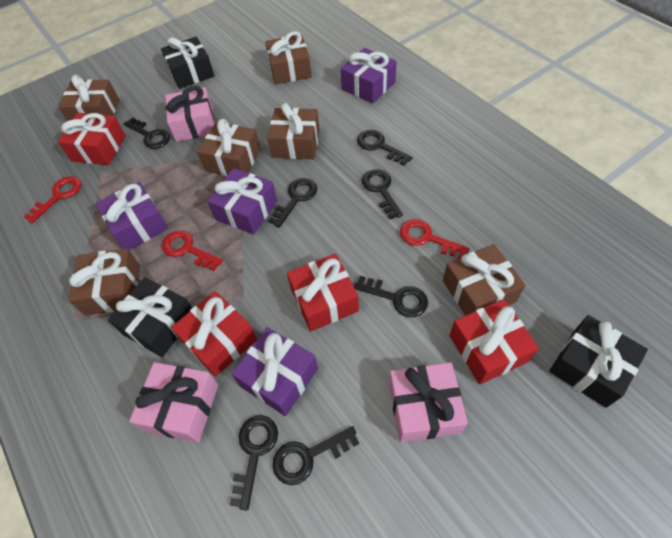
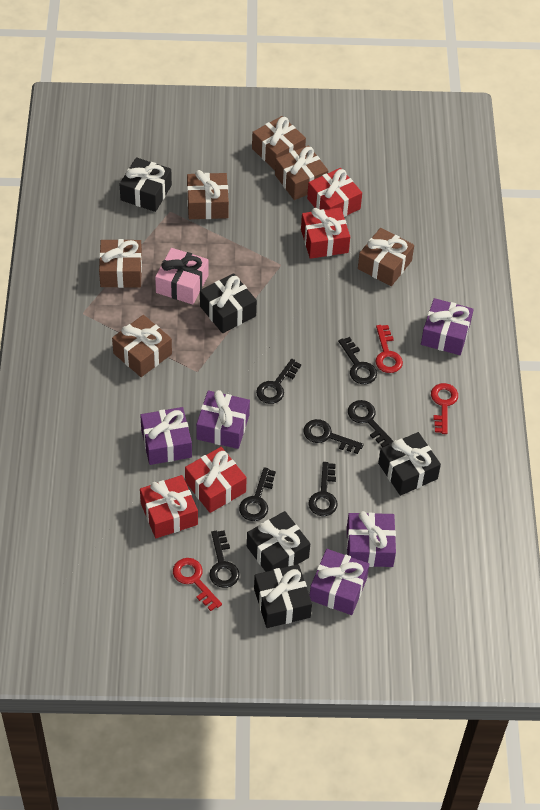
black gift: [108,277,192,357] [161,37,214,89] [549,315,648,408] = 3 -> [120,157,172,212] [200,273,257,333] [247,511,310,572] [254,564,312,628] [378,432,441,496] = 5
pink gift: [129,362,218,443] [165,86,215,142] [389,362,468,442] = 3 -> [155,248,208,305] = 1
purple gift: [96,182,168,250] [207,168,277,234] [231,327,318,416] [341,48,397,104] = 4 -> [140,407,192,465] [196,390,250,449] [310,549,369,615] [346,511,396,567] [421,298,474,355] = 5

